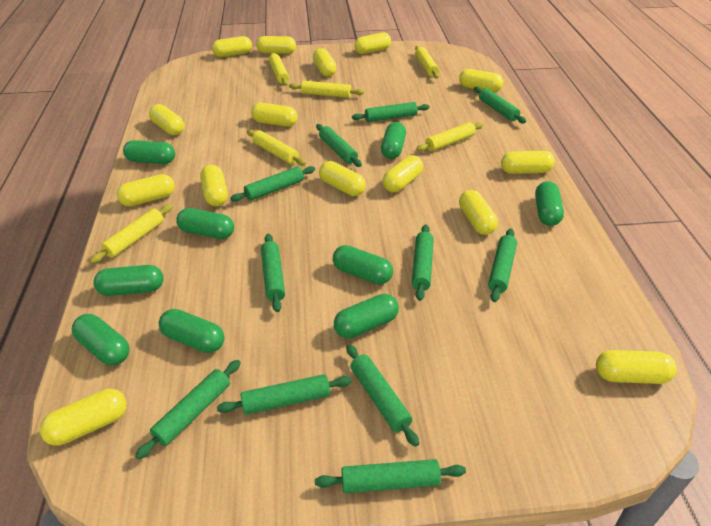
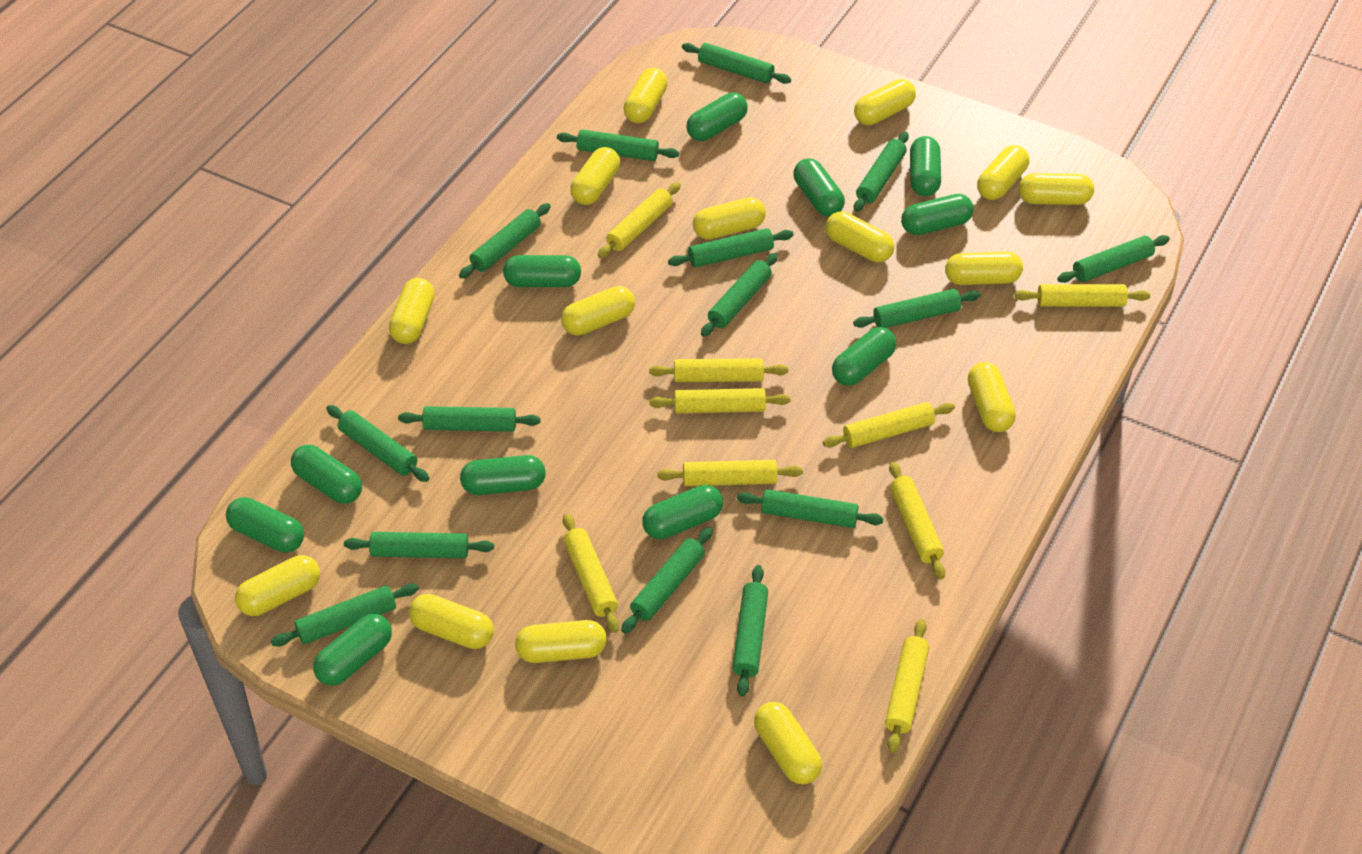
green capsule: [72,314,130,365] [93,265,163,296] [123,140,175,164] [159,309,225,353] [176,208,234,239] [333,245,393,284] [334,294,399,338] [381,122,406,159] [535,181,564,226] = 9 -> [226,497,304,553] [291,445,362,504] [313,614,392,686] [460,455,546,495] [503,255,581,287] [642,485,723,539] [687,92,748,141] [793,158,845,217] [832,327,896,386] [901,194,974,235] [910,136,941,196] = 11
green rolling pin: [135,360,241,459] [217,374,352,415] [230,166,315,202] [261,234,285,312] [315,459,466,493] [316,124,362,167] [346,344,419,447] [352,102,430,122] [412,225,434,301] [474,87,526,123] [488,228,517,302] = 11 -> [271,583,419,646] [326,405,429,482] [344,532,494,558] [398,406,541,432] [459,203,551,279] [557,129,679,161] [621,527,713,633] [668,228,794,268] [682,43,791,84] [701,253,778,337] [732,565,768,697] [737,489,884,528] [853,289,981,328] [854,132,909,212] [1057,235,1170,283] = 15
yellow rolling pin: [90,204,172,264] [247,129,306,166] [269,52,289,86] [289,81,364,98] [415,46,439,79] [416,122,484,152] = 6 -> [563,514,619,633] [598,182,681,258] [649,358,788,382] [649,388,791,414] [657,460,803,486] [823,402,955,448] [885,619,929,753] [889,462,945,579] [1015,284,1150,307] = 9

